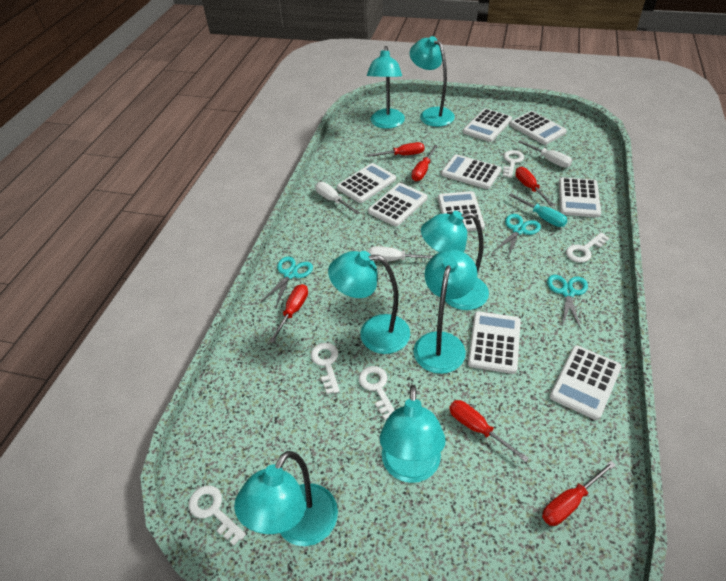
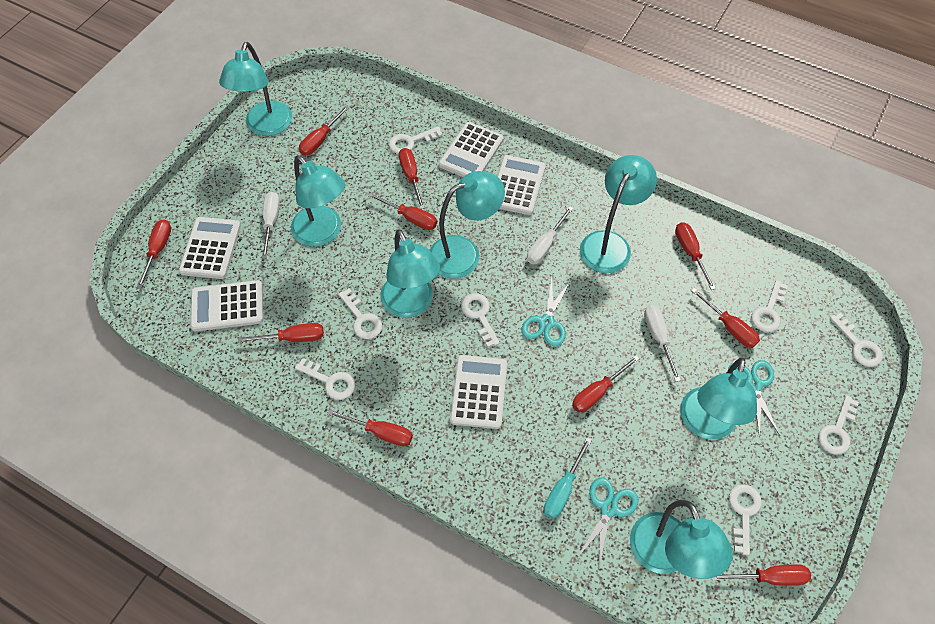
red screwdriver: [269,284,308,343] [367,142,424,157] [412,145,438,181] [449,400,529,462] [515,167,555,207] [542,461,616,526] = 6 -> [137,219,171,289] [238,323,324,342] [299,105,350,156] [327,409,413,447] [368,192,437,230] [399,148,425,209] [572,355,640,412] [675,222,716,290] [691,288,760,348] [712,564,811,586] = 10
white calculator: [337,163,396,203] [368,183,428,226] [438,191,485,231] [441,154,501,189] [463,109,512,142] [468,311,521,374] [510,111,567,145] [550,345,622,420] [559,177,601,218] = 9 -> [179,217,241,279] [190,280,263,331] [439,122,504,177] [450,355,507,429] [497,155,546,215] = 5
white key: [189,486,246,546] [311,343,340,394] [359,366,395,420] [503,150,524,178] [566,233,609,263] = 5 -> [295,358,355,400] [338,288,382,339] [389,126,442,154] [461,293,500,347] [729,484,762,555] [751,280,788,332] [818,395,859,455] [830,313,883,367] = 8

